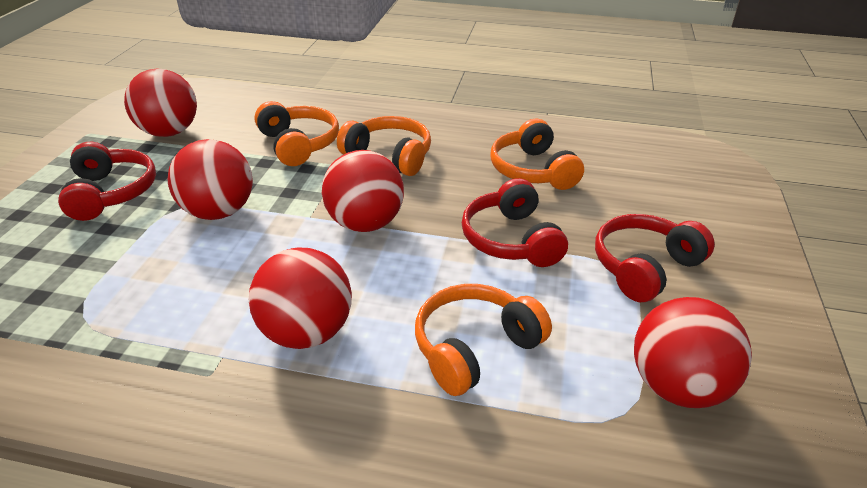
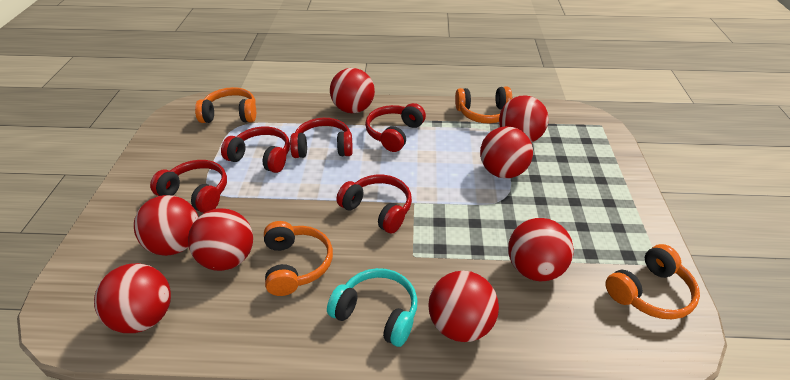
red ball: [124,68,197,137] [168,139,253,220] [249,248,352,349] [322,150,404,232] [634,297,752,408] = 5 -> [94,263,171,333] [134,195,198,256] [188,208,253,271] [330,68,375,113] [428,271,499,342] [480,126,533,178] [499,95,549,143] [508,218,574,281] = 8
red headphones: [58,142,156,221] [462,178,568,267] [595,214,715,302] = 3 -> [150,160,227,213] [221,126,290,173] [290,118,353,158] [336,175,412,233] [365,103,426,152] = 5
turquoise headphones: none = 0 -> [327,268,417,347] = 1

